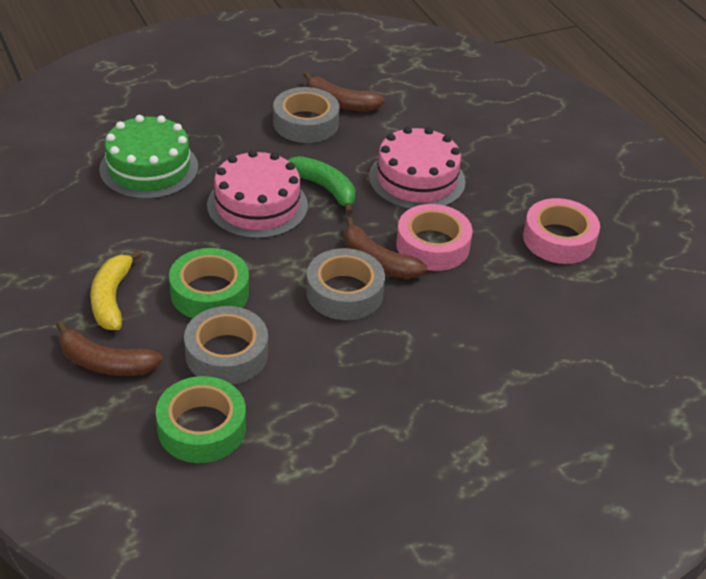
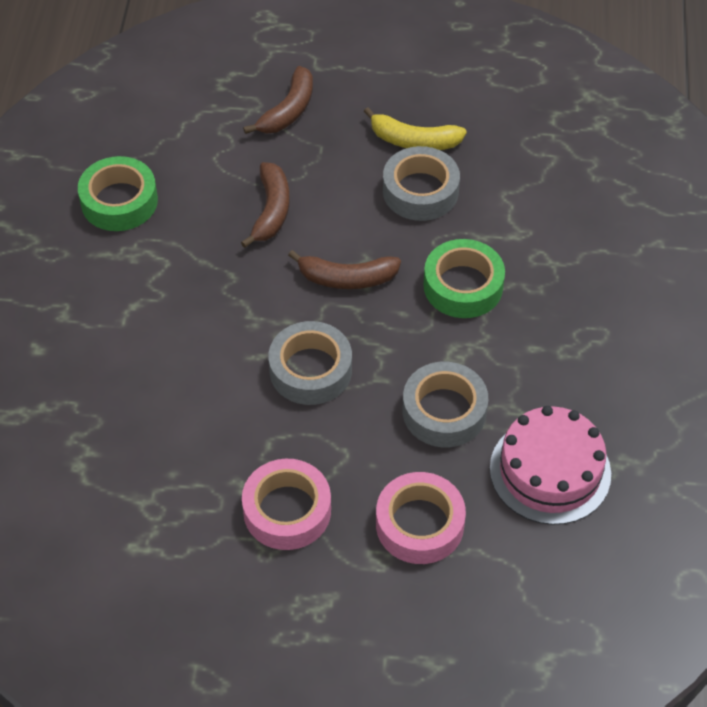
green banana: [288,156,355,214] = 1 -> none = 0
green cake: [99,115,198,199] = 1 -> none = 0
pink cake: [207,150,308,239] [369,127,465,209] = 2 -> [490,406,611,525] = 1

